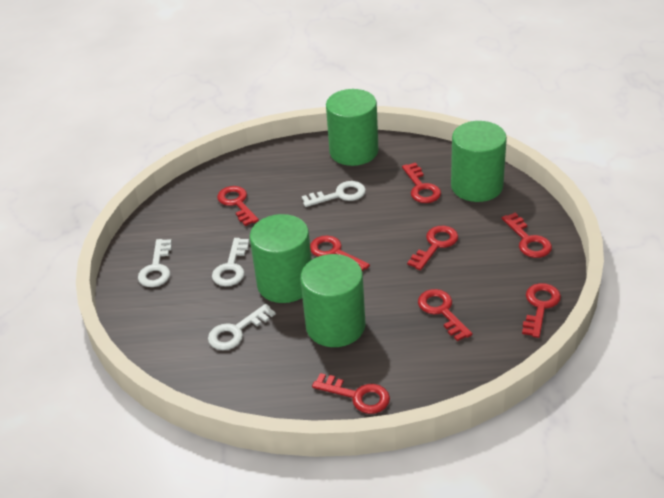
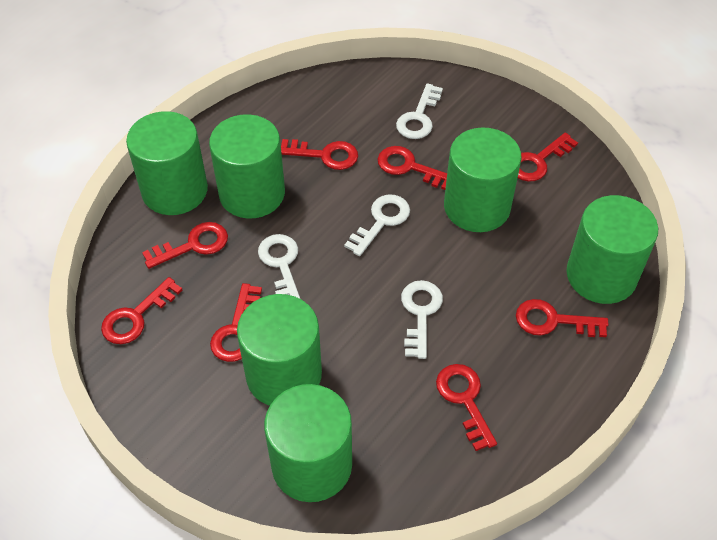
green cylinder: [250,214,312,303] [300,254,365,347] [326,89,379,166] [451,121,507,202] = 4 -> [126,111,208,215] [209,114,285,219] [237,294,322,406] [264,384,352,502] [444,128,521,232] [566,195,658,304] = 6

